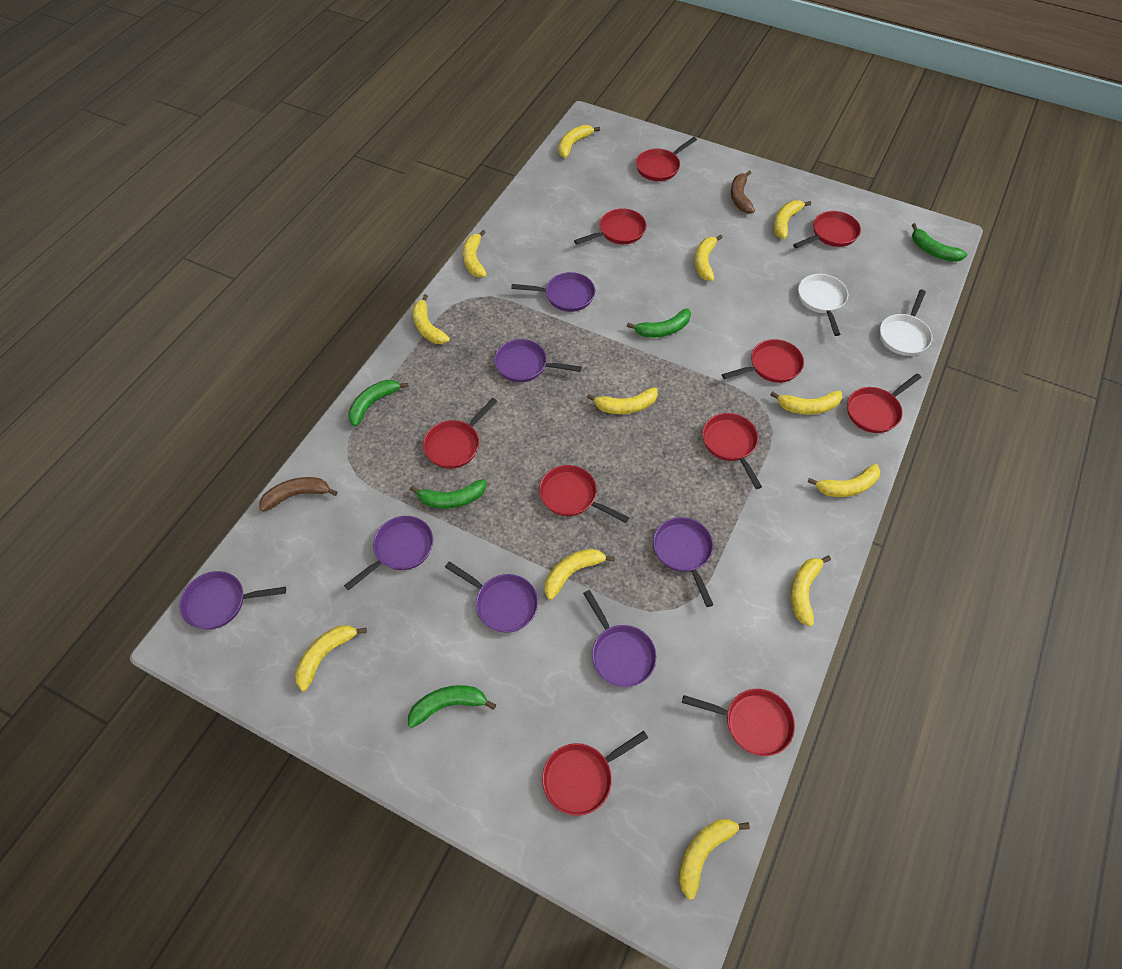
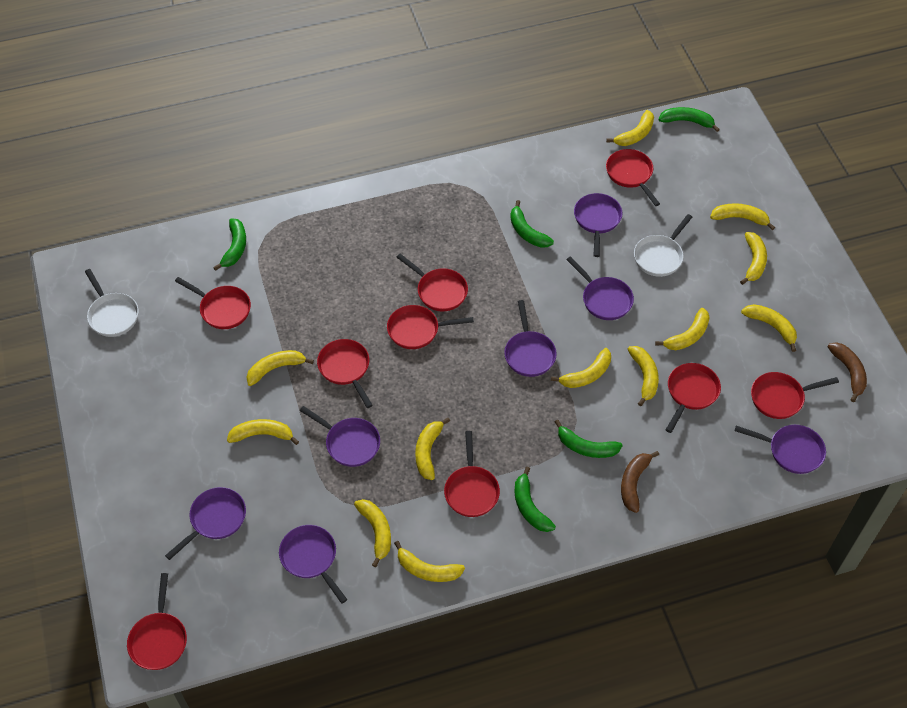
red pan: [423,398,497,469] [539,465,629,523] [542,731,648,816] [574,208,646,245] [636,137,697,181] [682,689,795,756] [702,413,762,489] [722,339,804,383] [793,211,861,248] [847,373,922,433] = 10 -> [127,573,187,670] [175,277,251,329] [317,339,373,408] [387,305,474,349] [397,254,468,312] [444,431,500,517] [606,149,660,206] [666,363,721,433] [751,372,839,419] = 9

